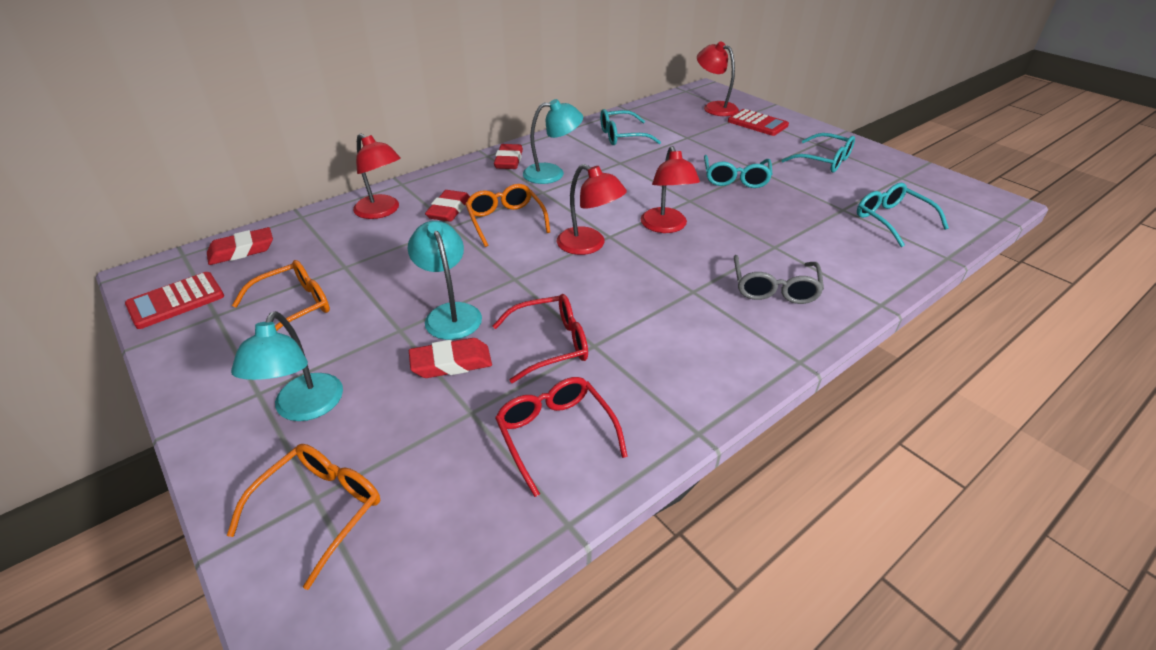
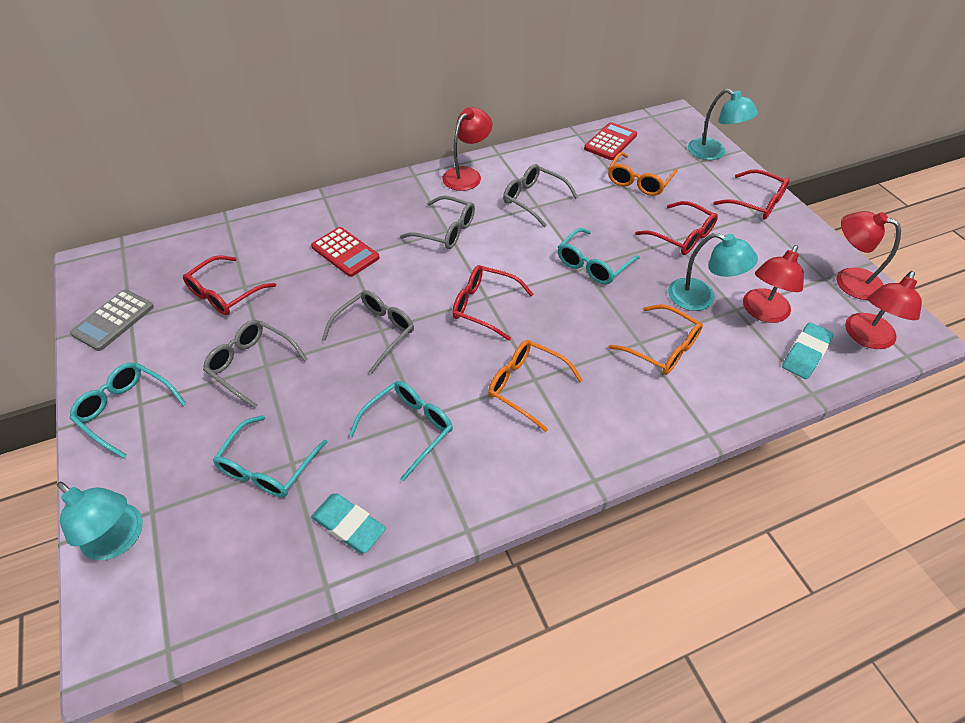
grey calculator: none = 0 -> [70,290,154,351] = 1
grey glasses: [734,255,824,304] = 1 -> [203,320,308,408] [322,290,414,373] [400,196,475,249] [503,164,578,227] = 4
red eraser: [207,227,273,265] [409,338,492,378] [425,190,470,222] [494,144,523,169] = 4 -> none = 0
red glasses: [493,294,588,383] [495,377,628,497] = 2 -> [183,255,276,315] [452,265,534,340] [635,201,718,255] [713,169,790,220] = 4
turquoise eraser: none = 0 -> [311,493,386,553] [782,322,834,379] = 2

